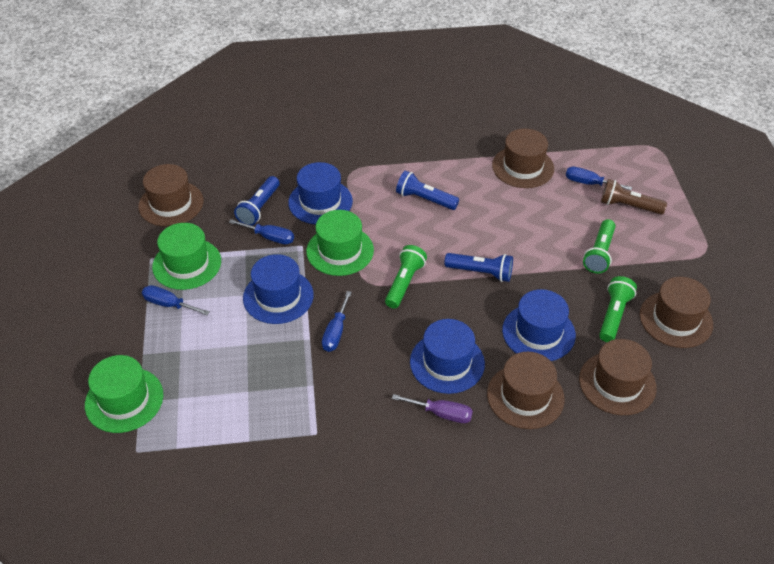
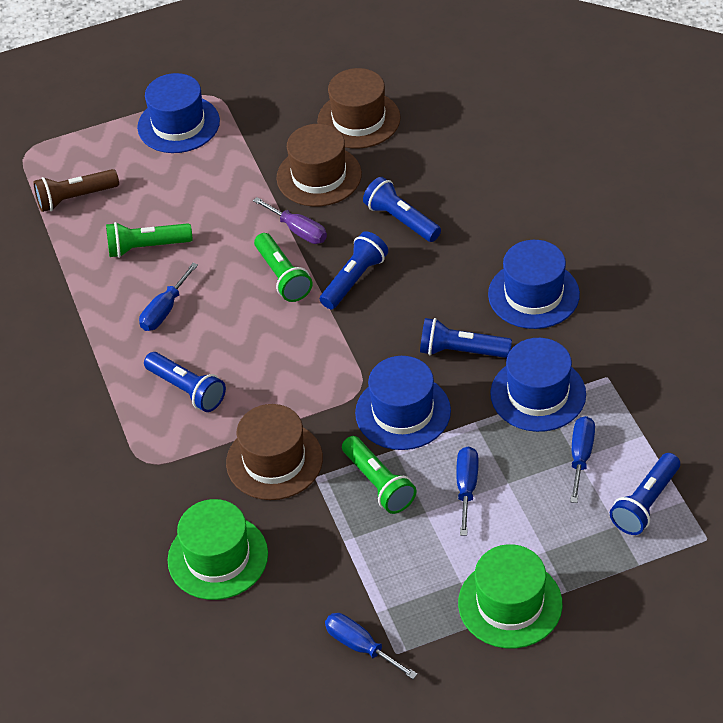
blue flashlight: [234,176,280,226] [396,170,459,210] [444,253,513,282] = 3 -> [144,352,226,412] [320,231,388,309] [363,177,441,242] [420,318,512,358] [610,453,680,535] = 5
brown hat: [138,164,203,227] [487,352,565,429] [492,129,554,188] [579,339,657,415] [640,277,713,348] = 5 -> [226,404,323,500] [276,124,362,207] [317,68,401,149] = 3
green hat: [85,355,163,433] [152,223,221,290] [306,210,374,276] = 3 -> [168,499,268,600] [458,544,563,648] = 2

